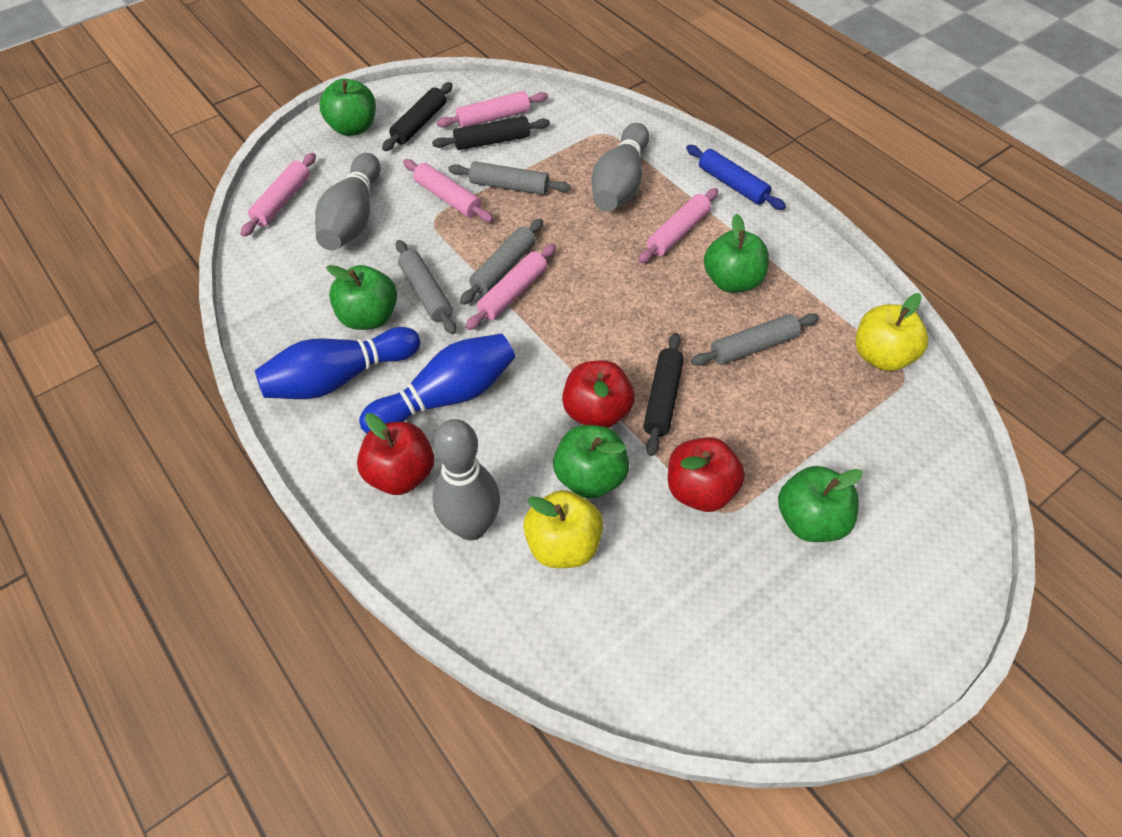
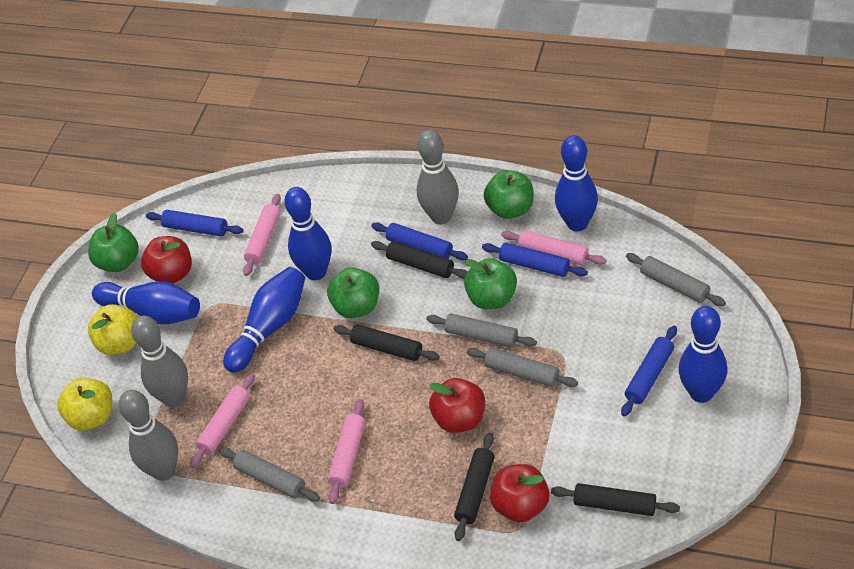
black rolling pin: [382,82,452,151] [432,116,550,150] [643,333,684,456] = 3 -> [334,325,440,361] [371,241,467,279] [454,433,494,541] [551,483,680,516] = 4
blue bowling pin: [255,327,420,399] [359,333,515,434] = 2 -> [92,281,200,324] [223,267,305,373] [284,187,331,280] [555,135,598,231] [679,306,727,403] = 5
blue rolling pin: [686,145,786,210] = 1 -> [146,210,243,237] [371,222,468,261] [482,242,588,277] [621,326,677,416] = 4
green apple: [319,79,376,136] [326,265,397,330] [553,425,629,499] [704,214,769,293] [778,466,863,542] = 5 -> [88,213,139,272] [327,267,379,318] [464,258,517,309] [483,170,533,219] = 4
pink rolling pin: [241,153,316,237] [403,159,494,222] [437,91,548,128] [466,244,556,330] [638,188,718,263] = 5 -> [190,373,255,468] [243,194,281,276] [328,399,365,504] [501,230,606,265] = 4

